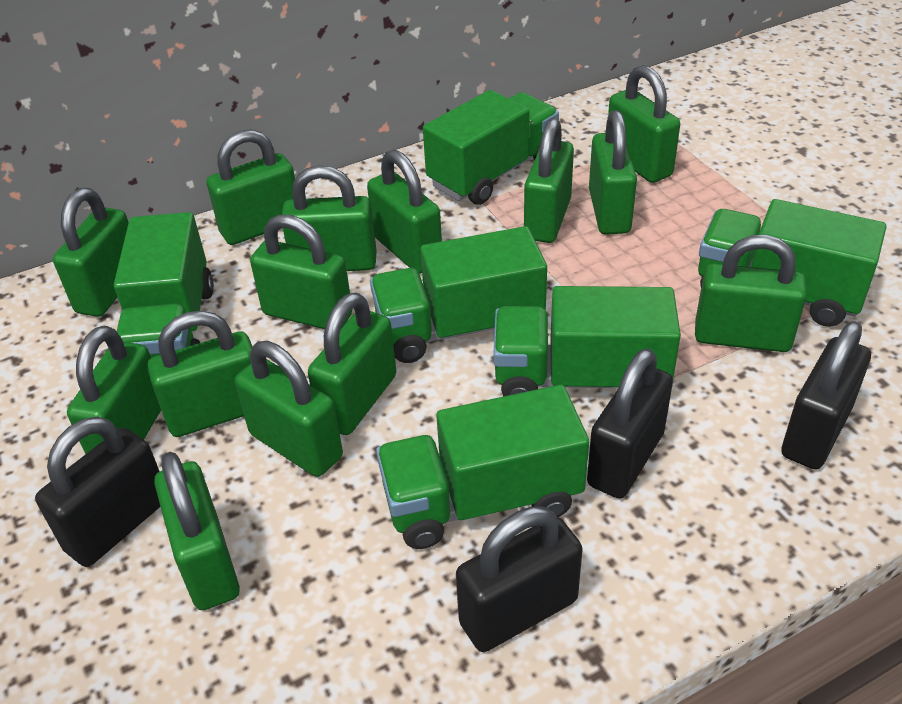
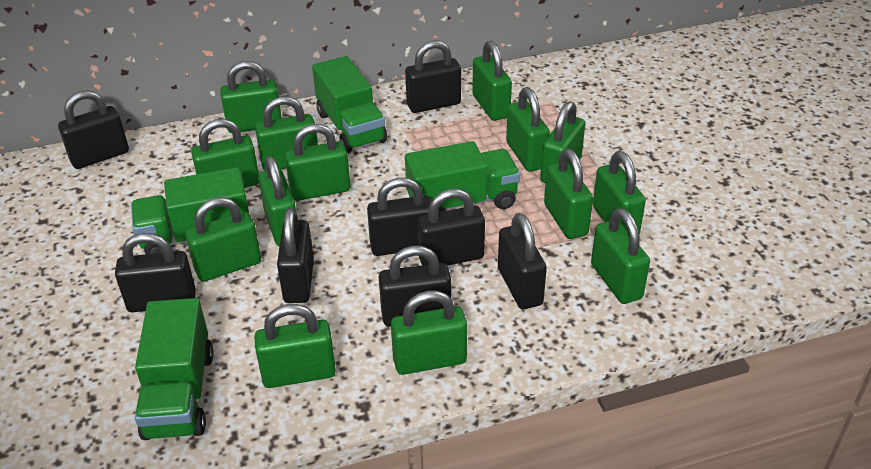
black padlock: [35,417,160,567] [456,507,583,652] [587,348,673,499] [781,321,871,470] = 4 -> [58,90,129,169] [115,233,196,312] [277,208,314,303] [367,178,432,256] [379,246,451,327] [405,41,461,113] [417,189,485,265] [498,213,547,309] = 8
green truck: [114,212,214,358] [370,226,547,363] [376,385,589,549] [423,90,559,205] [493,286,681,396] [698,199,886,327] = 6 -> [131,167,249,254] [135,298,214,440] [312,56,387,153] [405,141,520,212] = 4

